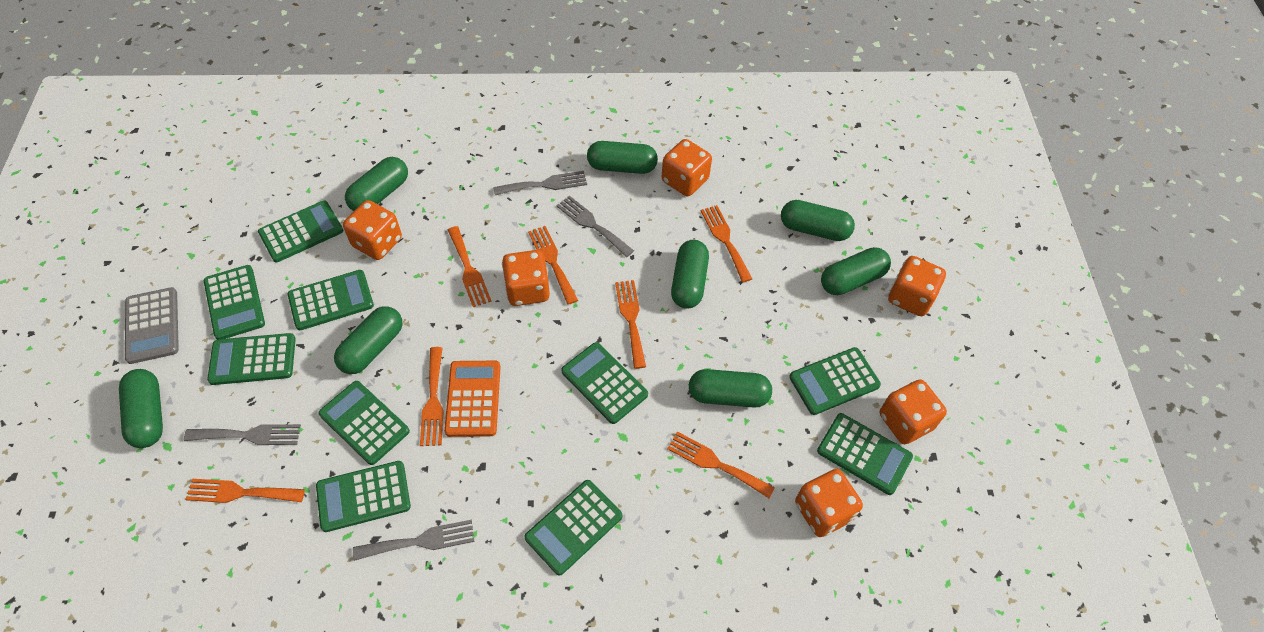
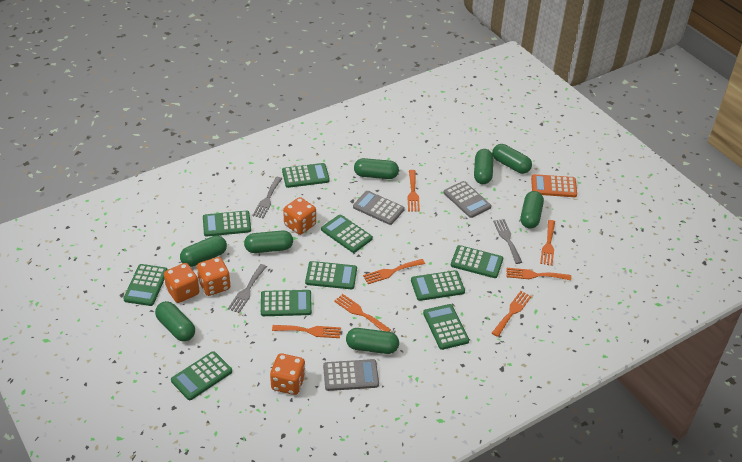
grey calculator: [125,287,179,364] = 1 -> [323,359,379,391] [353,191,405,225] [443,181,491,218] = 3
grey fork: [184,424,301,445] [353,520,474,561] [493,171,587,195] [557,196,634,257] = 4 -> [228,264,267,313] [252,177,282,218] [493,219,522,264] = 3
orange dice: [343,200,402,260] [502,250,550,306] [662,139,712,196] [795,469,863,537] [880,379,947,444] [888,256,946,316] = 6 -> [164,263,199,303] [197,257,231,296] [270,353,306,395] [283,197,316,235] = 4

